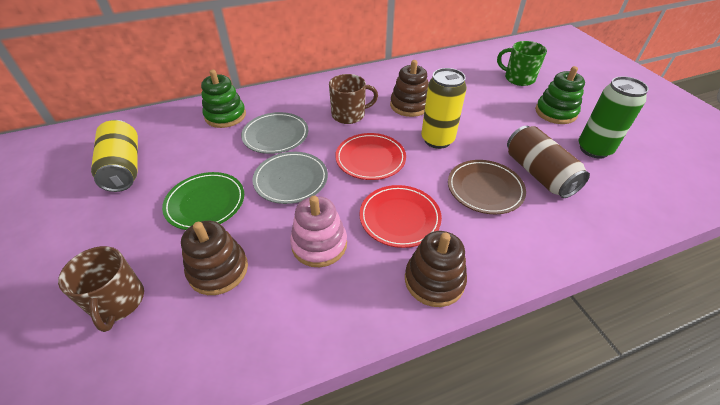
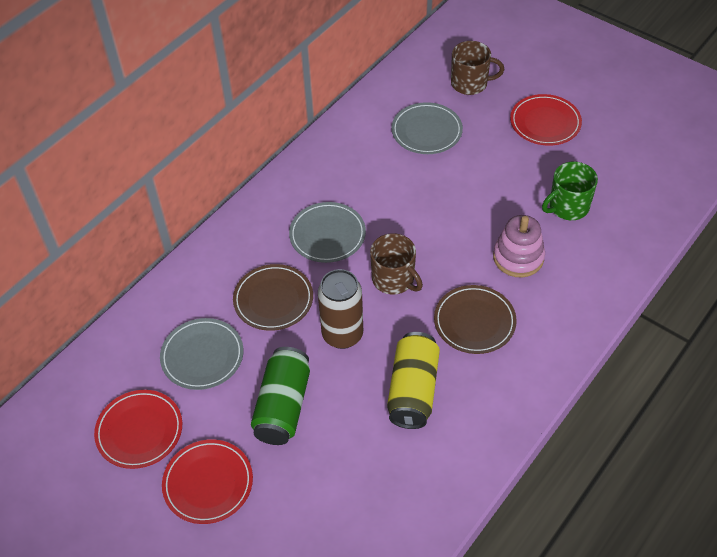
brown plate: [448,160,526,214] = 1 -> [233,264,313,331] [434,285,517,354] = 2
brown stacking toy: [181,221,248,295] [390,60,428,117] [405,231,467,307] = 3 -> none = 0
green plate: [162,172,244,230] = 1 -> none = 0
green stacking toy: [201,70,246,128] [535,66,585,124] = 2 -> none = 0
grey plate: [241,112,308,154] [253,152,328,204] = 2 -> [160,318,244,390] [289,202,366,263] [392,102,463,154] = 3
red plate: [335,133,406,180] [359,185,442,248] = 2 -> [94,390,182,469] [162,439,253,524] [510,94,582,146] = 3
yellow can: [91,120,138,192] [421,68,467,149] = 2 -> [387,332,440,429] = 1

